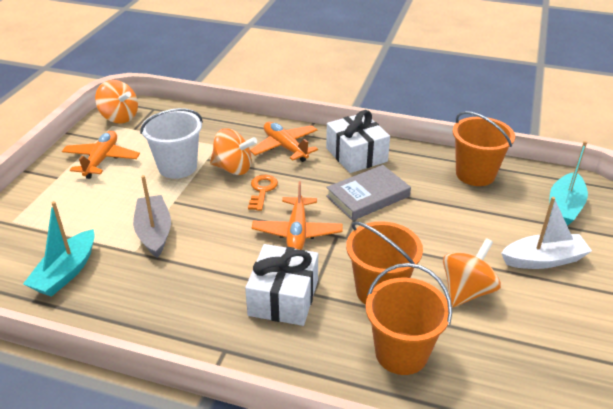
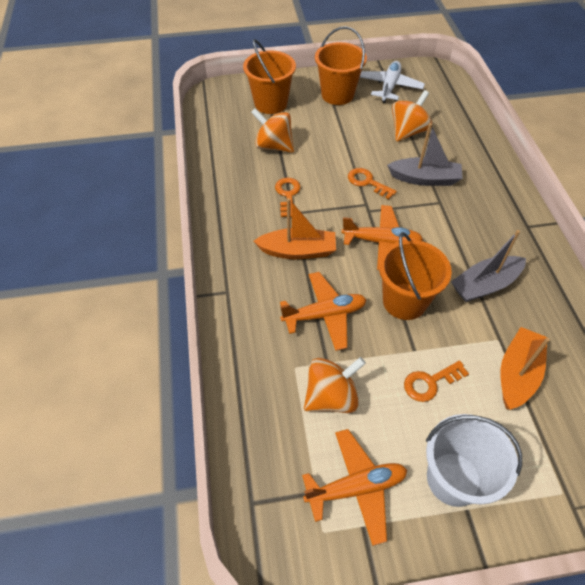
grey boat: [133,175,171,258] = 1 -> [387,123,463,186] [451,230,526,302] = 2
grey book: [326,165,411,221] = 1 -> none = 0
orange boat: none = 0 -> [253,198,336,259] [500,327,550,410] = 2
orange key: [248,175,278,211] = 1 -> [275,178,301,217] [348,168,397,200] [404,360,469,402] = 3
turquoise boat: [23,201,95,297] [549,141,588,226] = 2 -> none = 0
white boat: [501,197,592,269] = 1 -> none = 0
white gift: [245,244,318,326] [326,110,390,173] = 2 -> none = 0
white plane: none = 0 -> [360,61,425,103] = 1

